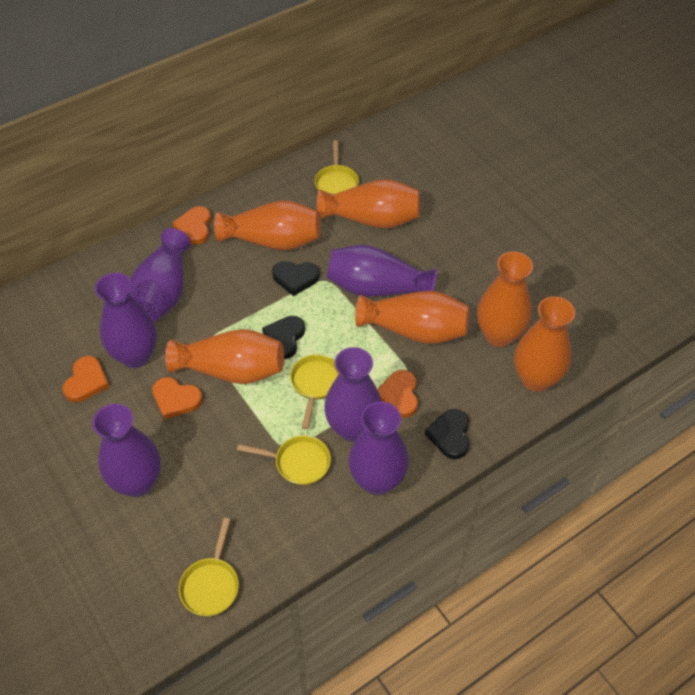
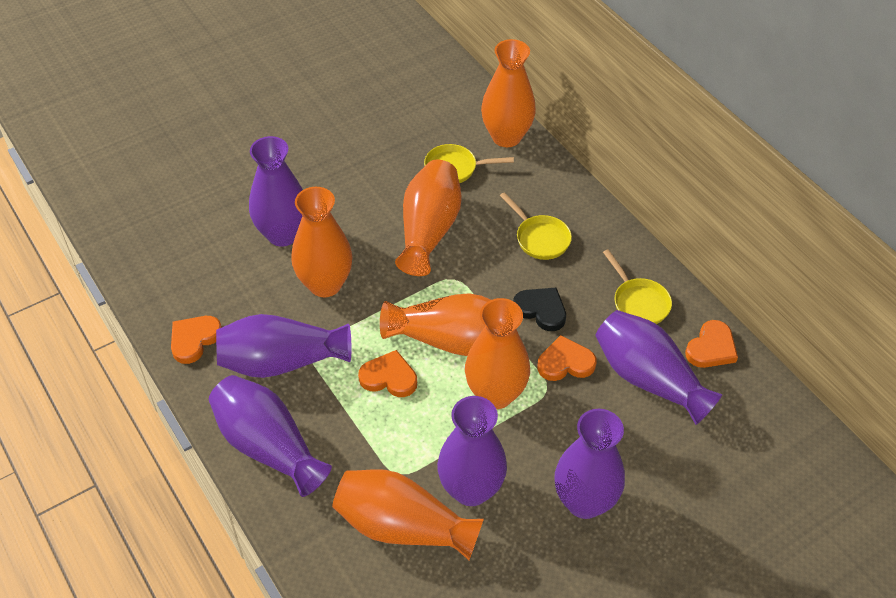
black heart: [262,316,305,359] [272,261,320,296] [425,409,469,459] = 3 -> [513,288,566,331] = 1
yellow pan: [179,518,239,616] [237,435,331,486] [290,354,339,429] [315,140,359,194] = 4 -> [424,144,514,183] [500,192,572,260] [603,249,672,324] = 3

